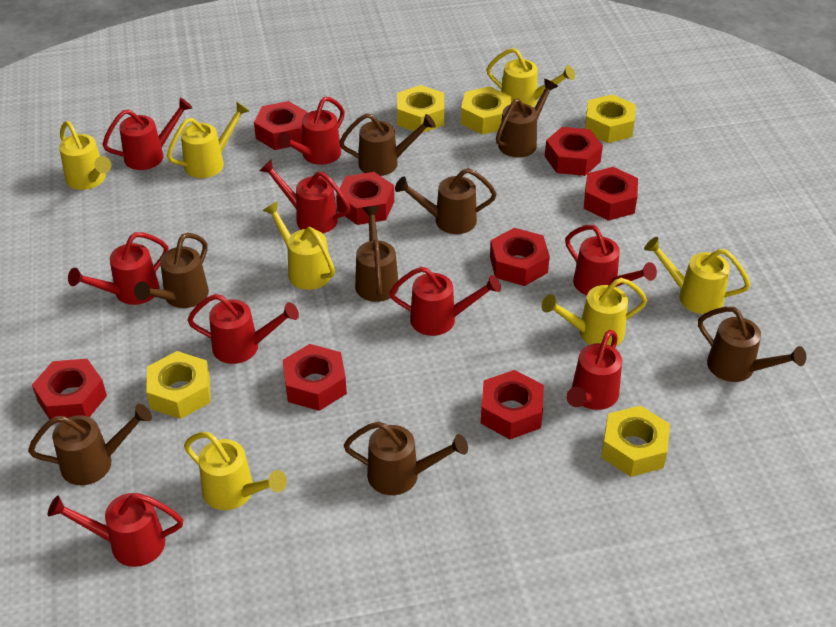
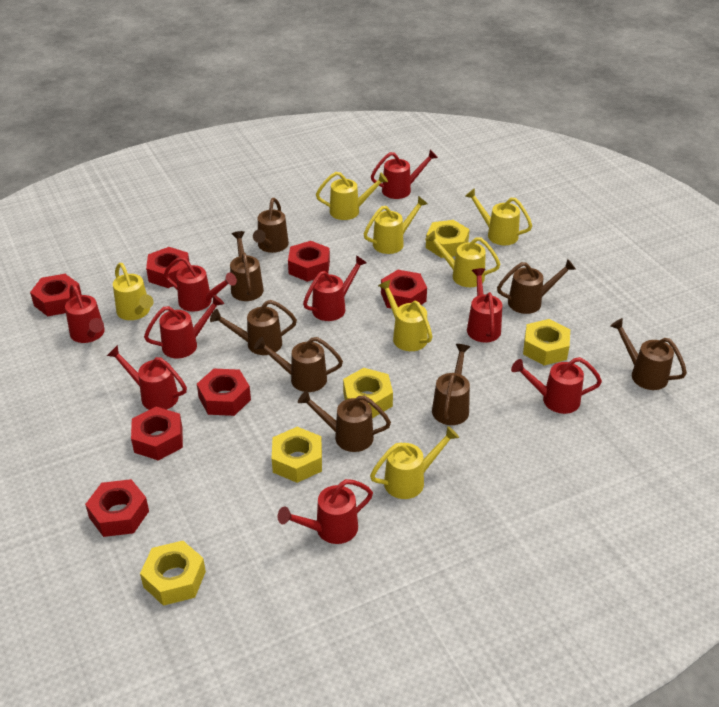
red nut: [32,359,107,423] [254,101,308,150] [282,344,347,411] [336,172,394,225] [481,370,544,439] [490,228,550,286] [545,127,603,176] [584,167,638,221] = 8 -> [30,274,82,316] [85,479,149,537] [131,407,183,461] [146,247,190,288] [197,369,251,416] [288,241,330,282] [381,270,427,308] = 7

